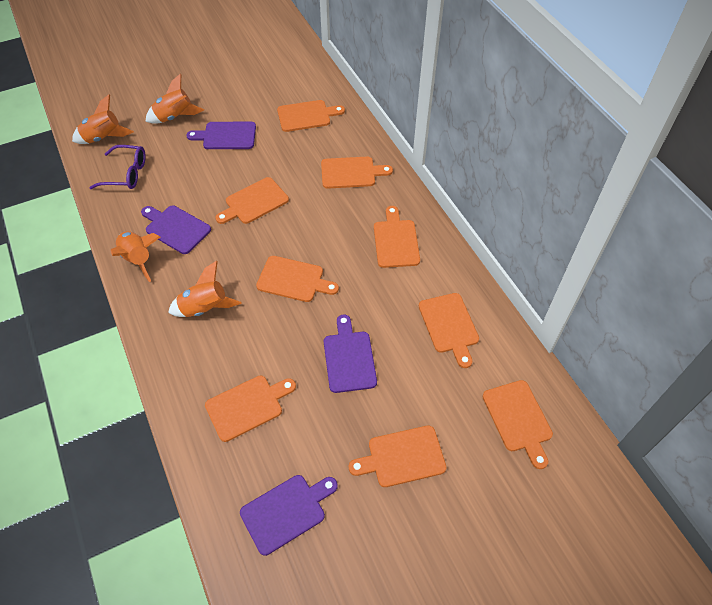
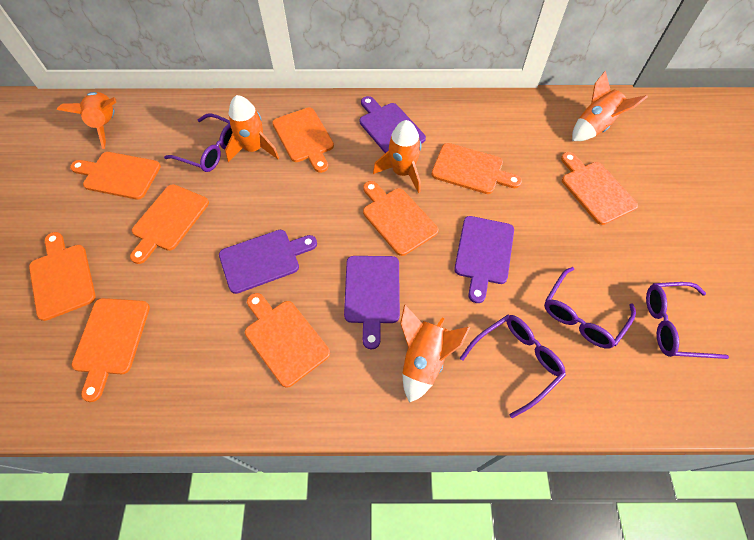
orange rocket: [72,94,134,144] [110,231,160,282] [145,73,204,124] [168,261,242,317] = 4 -> [57,92,116,149] [225,95,279,162] [373,120,421,193] [400,304,470,403] [572,71,648,141] = 5
purple glasses: [89,145,146,189] = 1 -> [164,113,233,172] [460,315,566,418] [544,267,636,348] [646,282,729,359] = 4

